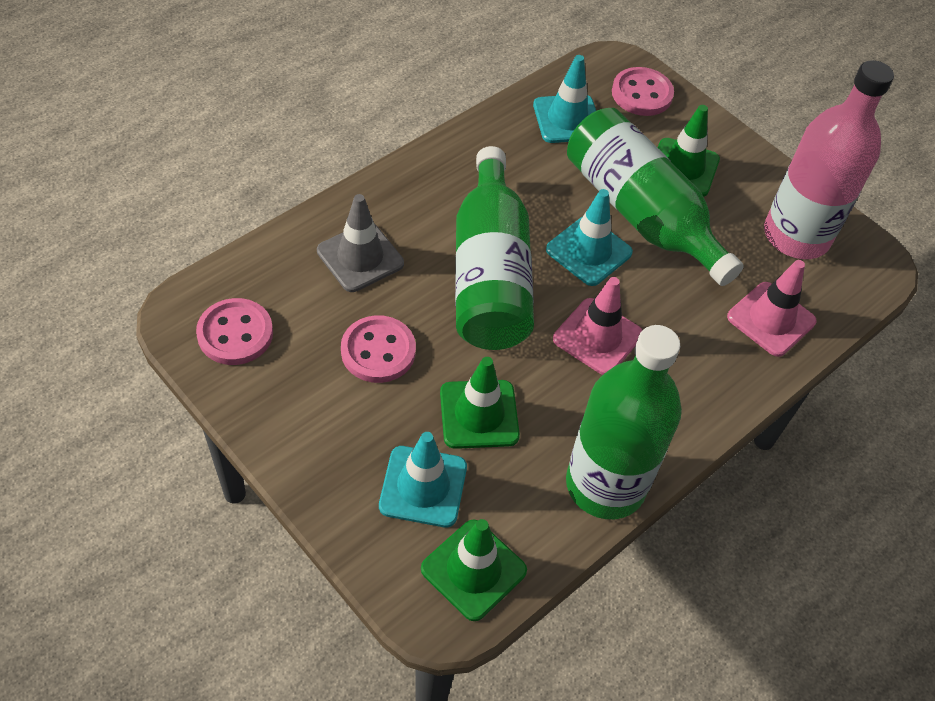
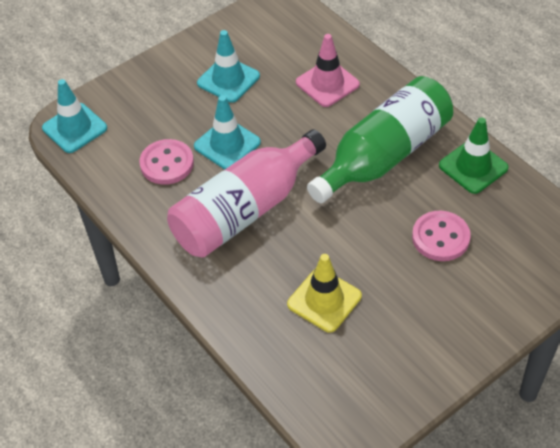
green bottle: [455,146,534,350] [566,325,682,519] [567,108,744,286] = 3 -> [307,76,453,203] = 1
green traffic cone: [421,519,527,621] [440,357,520,449] [657,105,720,197] = 3 -> [439,117,509,194] = 1
grey traffic cone: [317,194,404,292] = 1 -> none = 0
pink button: [196,298,273,365] [341,315,416,383] [612,67,674,116] = 3 -> [139,139,194,185] [412,211,471,261] = 2
pink traffic cone: [553,277,642,375] [727,260,817,357] = 2 -> [296,34,360,107] = 1
yellow traffic cone: none = 0 -> [287,254,362,333] = 1

